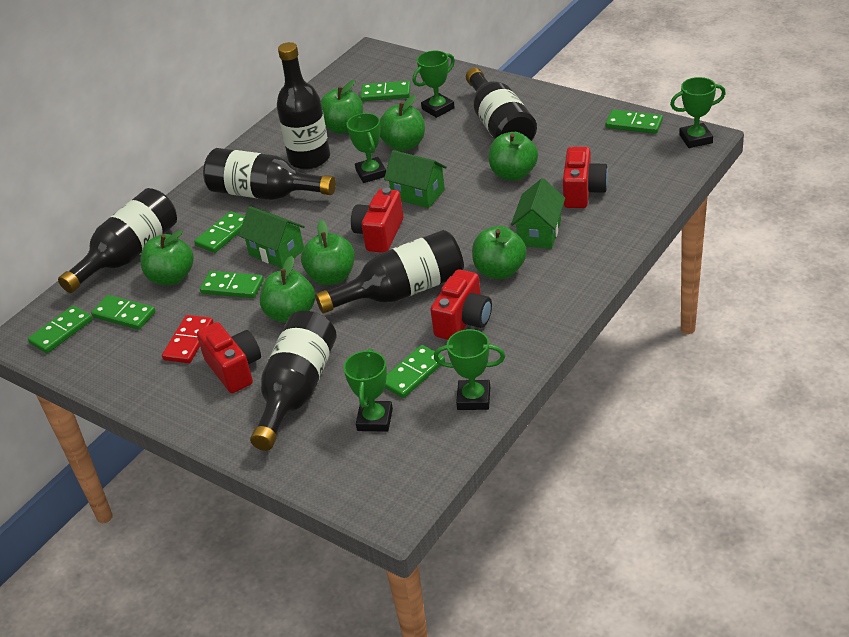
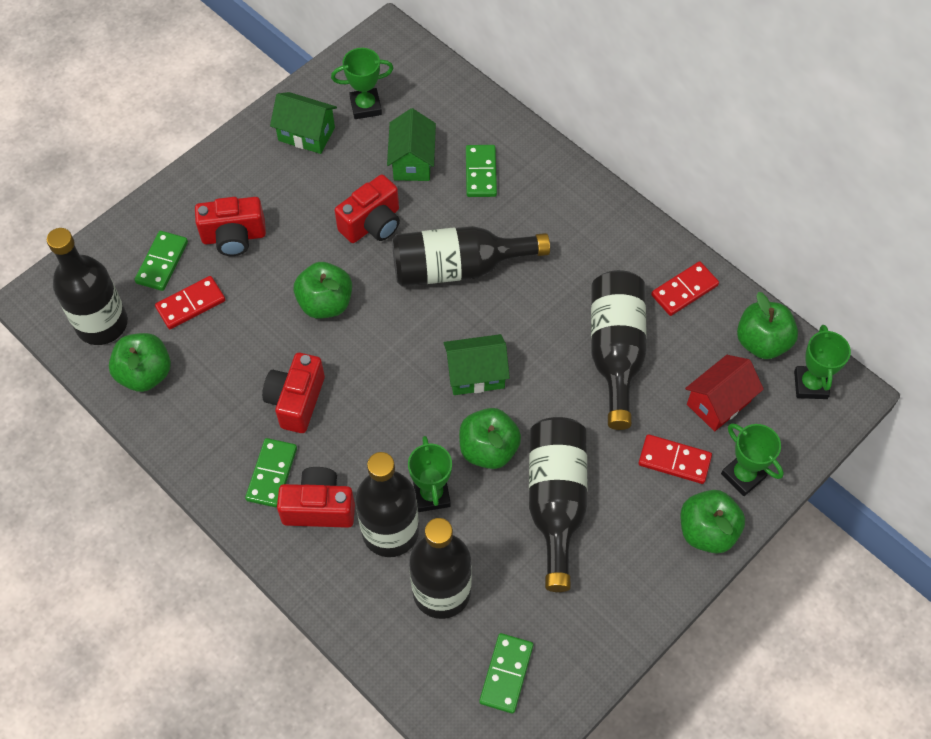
green apple: [140,230,194,285] [260,256,315,323] [301,220,355,285] [321,80,363,134] [380,95,425,151] [472,226,527,279] [489,132,538,181] = 7 -> [109,333,171,392] [294,262,352,319] [459,408,521,469] [680,490,745,554] [737,292,798,359] = 5
green domino: [28,306,92,353] [91,295,155,330] [194,211,245,253] [200,271,264,298] [361,81,411,101] [385,345,445,398] [606,109,663,134] = 7 -> [134,231,188,291] [245,438,297,508] [466,145,497,197] [479,633,533,714] = 4
green trophy: [343,349,393,432] [346,113,386,183] [413,51,455,118] [434,329,505,410] [670,77,726,148] = 5 -> [331,48,394,119] [408,436,452,512] [721,423,784,496] [794,325,851,399] = 4
red domino: [162,315,213,363] = 1 -> [155,276,225,329] [639,434,712,484] [651,261,719,316] = 3
red house: none = 0 -> [685,355,764,431] = 1

